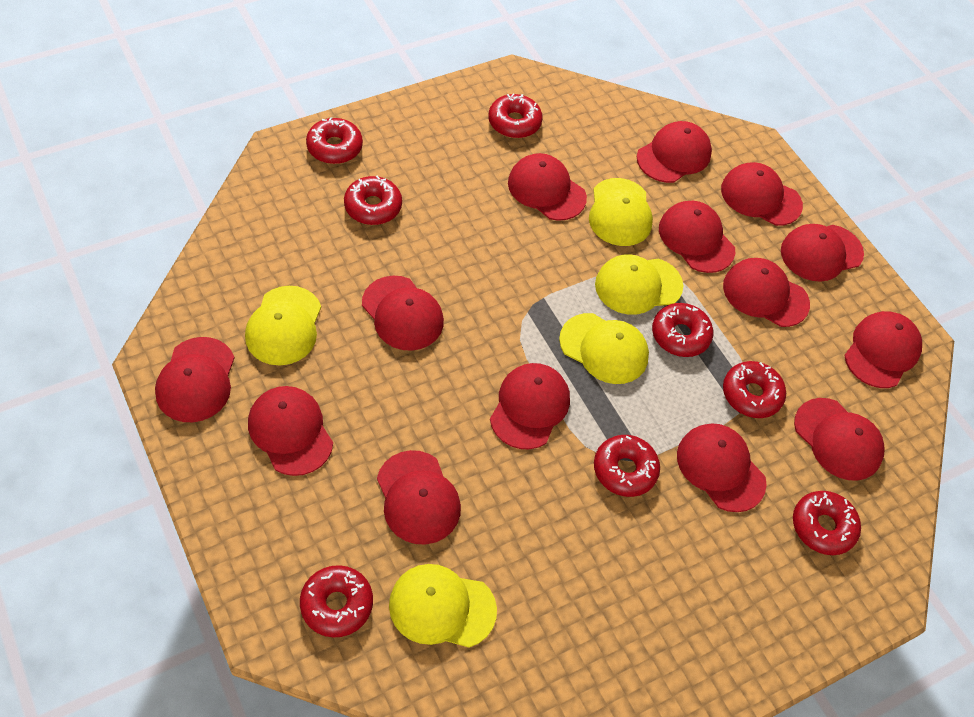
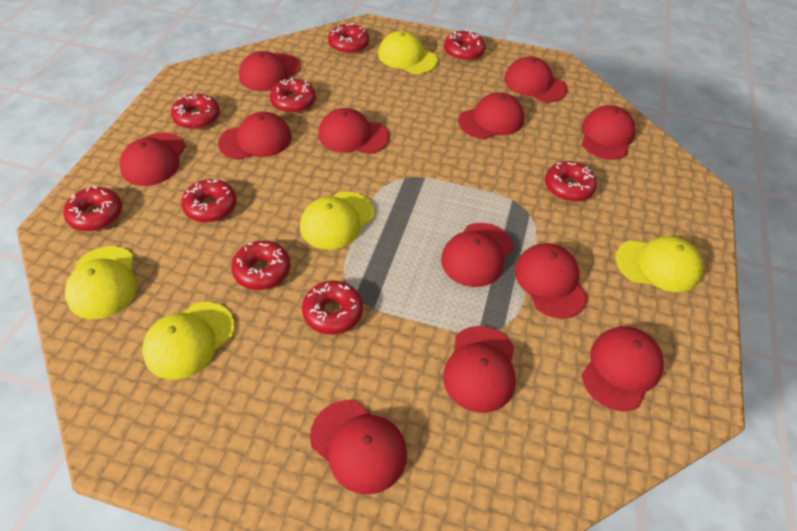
red cap: [155,337,235,422] [248,386,333,476] [362,276,444,351] [377,450,461,544] [490,363,570,449] [508,153,587,221] [637,121,712,183] [659,201,735,273] [677,423,767,512] [721,162,803,226] [723,258,810,327] [781,224,864,282] [794,398,885,481] [844,311,922,388] = 14 -> [120,133,186,186] [218,112,292,160] [239,51,301,91] [310,400,407,494] [318,108,390,154] [441,223,513,287] [443,326,516,413] [458,93,525,139] [504,56,568,102] [515,243,588,318] [581,326,664,411] [582,105,636,160] = 12
red donut: [300,565,373,638] [306,117,363,164] [344,176,402,225] [488,94,543,138] [594,435,660,497] [652,303,713,357] [723,361,786,418] [793,491,861,555] = 8 -> [63,186,122,231] [171,93,220,129] [181,179,237,223] [231,240,290,290] [270,78,316,113] [302,281,363,335] [328,23,369,54] [444,30,485,61] [545,161,597,202] = 9

